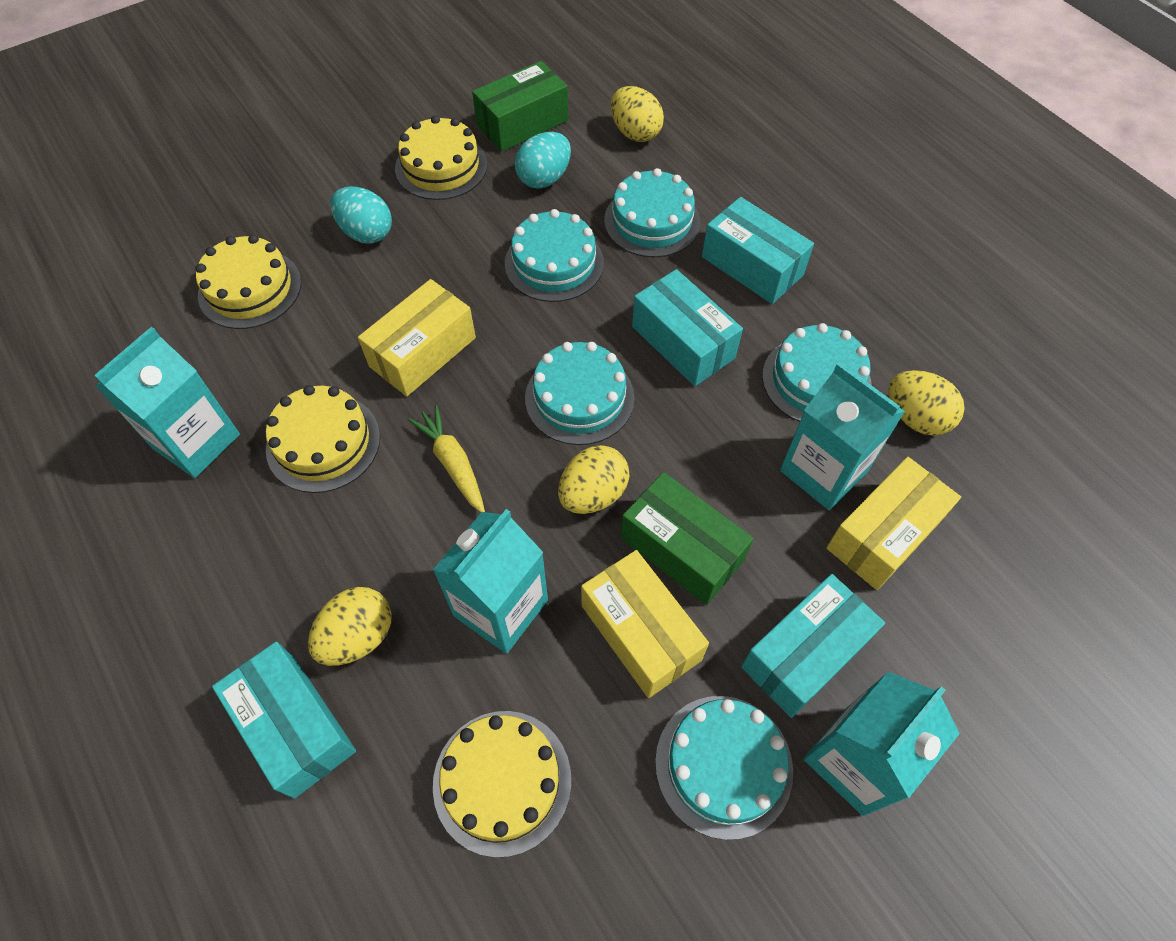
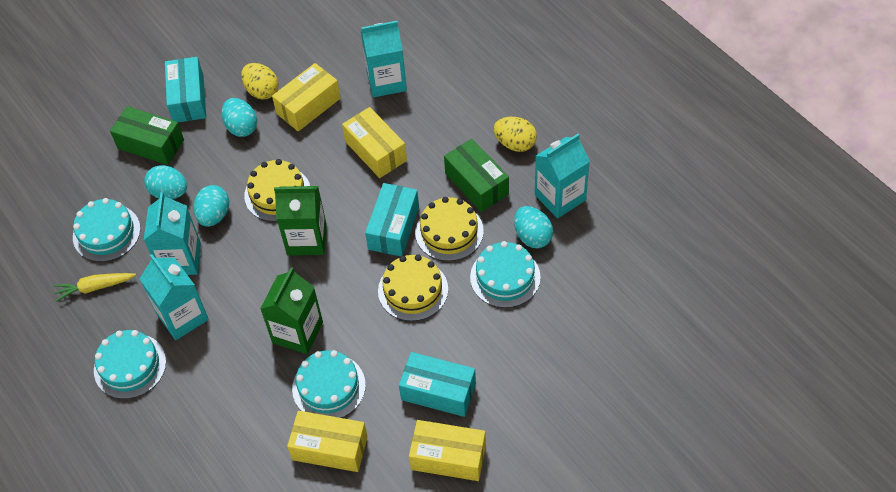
green carton: none = 0 -> [260,267,323,354] [274,186,327,256] = 2
turquoise box: [212,642,356,799] [632,269,743,386] [702,197,814,304] [741,574,885,718] = 4 -> [165,57,206,122] [365,183,419,256] [399,352,476,417] = 3
turquoise cake: [505,209,604,302] [525,342,635,445] [604,168,700,258] [655,696,793,840] [762,323,871,422] = 5 -> [73,198,141,262] [94,330,166,399] [292,350,366,418] [470,241,541,308] = 4
turquoise egg: [331,186,392,244] [515,132,571,189] = 2 -> [144,165,187,199] [194,185,229,227] [221,98,257,137] [514,206,553,248] = 4
yellow box: [358,279,476,396] [581,550,709,698] [826,457,961,590] = 3 -> [272,63,341,131] [287,411,368,472] [342,107,407,178] [409,420,486,481] = 4
yellow cake: [195,235,301,329] [266,385,380,493] [395,115,487,200] [433,711,571,857] = 4 -> [244,159,310,222] [378,254,448,321] [415,197,484,261] = 3
yellow egg: [308,587,392,666] [558,445,629,514] [611,86,664,142] [888,370,965,436] = 4 -> [241,63,279,100] [493,117,537,152] = 2

